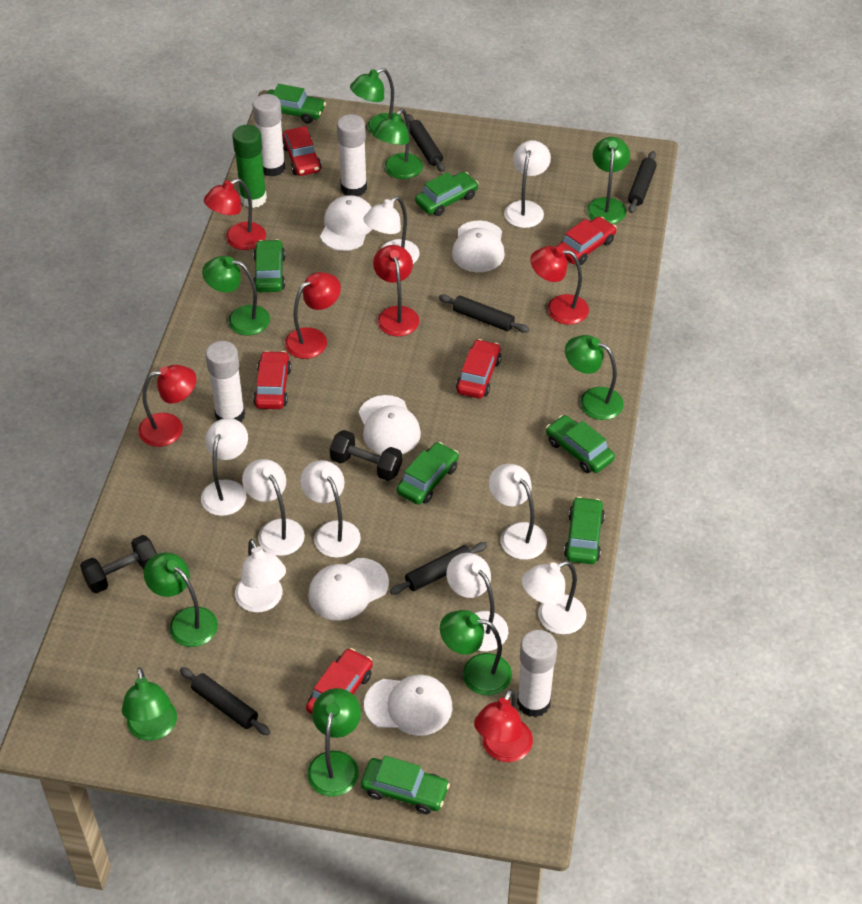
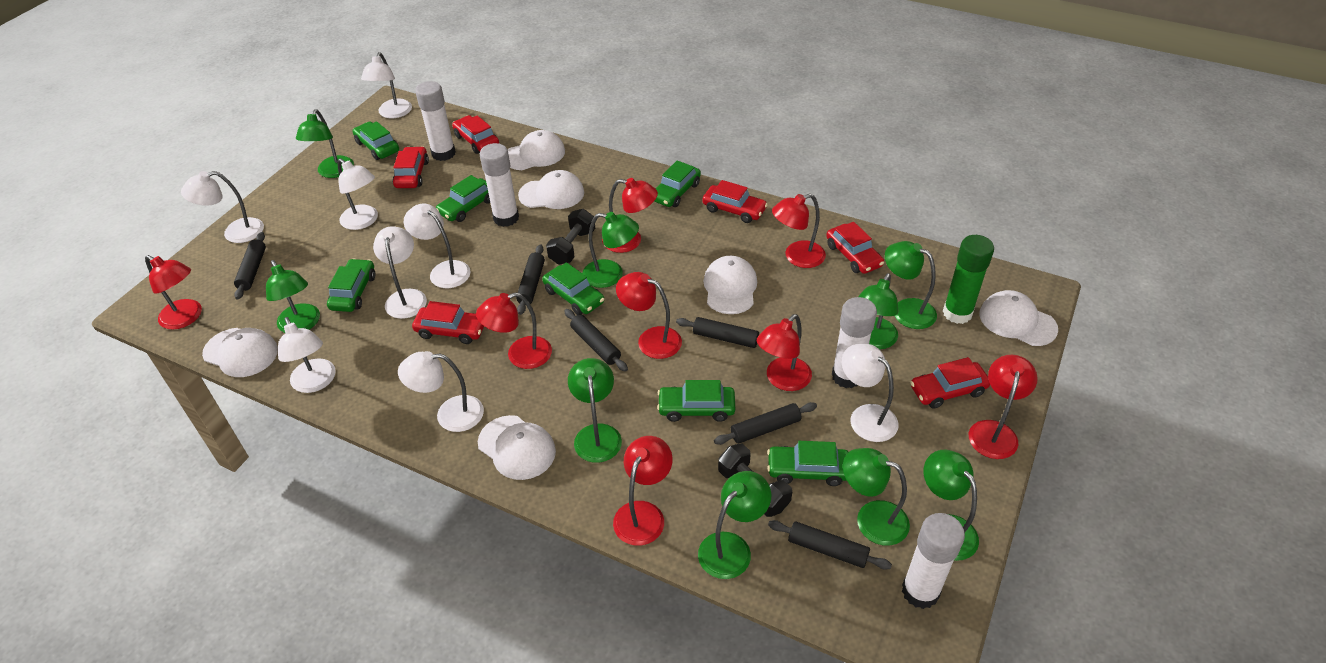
black rolling pin: [180,667,270,735] [390,542,488,595] [407,114,445,172] [439,294,529,333] [628,151,657,213] = 5 -> [234,232,266,300] [516,244,545,315] [564,309,628,372] [676,317,759,348] [714,402,817,445] [768,520,892,570] = 6
red car: [253,351,291,409] [282,126,322,176] [306,648,373,714] [456,339,501,399] [557,217,616,265] = 5 -> [393,146,429,188] [412,301,484,344] [452,115,499,154] [702,180,768,223] [826,222,884,274] [910,357,990,409] = 6
red lamp: [138,365,196,447] [204,178,266,250] [285,272,341,359] [373,245,419,336] [474,689,533,762] [530,246,589,325] = 6 -> [145,255,202,329] [476,292,552,369] [602,178,658,253] [613,436,673,546] [616,272,682,359] [757,314,812,391] [772,194,826,268] [969,355,1038,459] = 8
white cap: [308,558,389,621] [320,195,372,251] [358,395,421,454] [364,674,453,736] [452,220,505,272] = 5 -> [202,328,278,377] [478,415,556,480] [508,130,565,170] [518,170,584,209] [703,256,757,314] [979,290,1058,346] = 6
white lamp: [201,418,248,516] [235,539,286,612] [242,459,305,556] [300,460,361,558] [363,196,420,264] [446,553,508,651] [489,464,547,560] [504,140,551,228] [522,561,586,635] = 9 -> [181,171,264,243] [278,317,336,393] [337,159,378,230] [361,52,412,119] [373,226,427,319] [398,351,484,432] [404,204,471,288] [842,344,899,442] = 8

